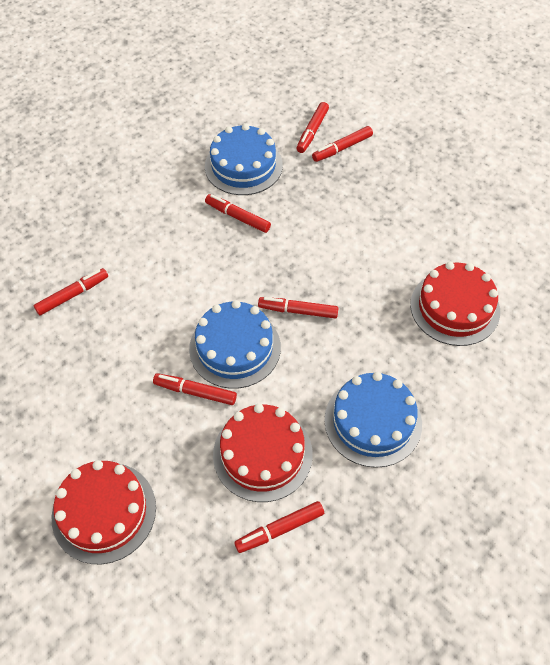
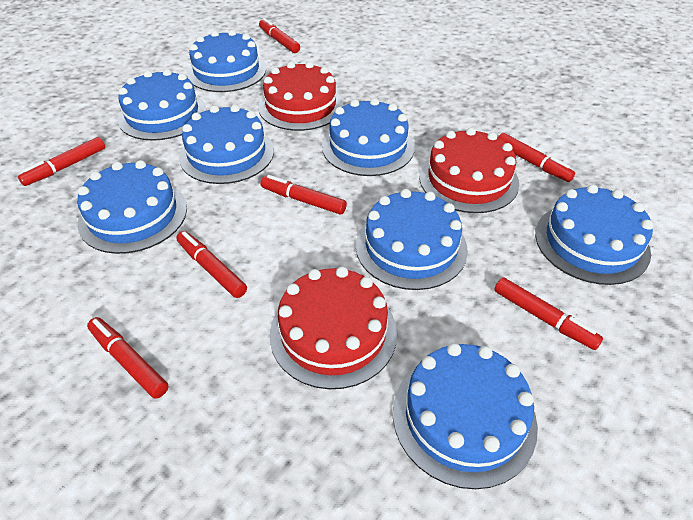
blue cake: [189,300,281,389] [205,124,283,195] [324,372,422,468] = 3 -> [77,160,187,254] [118,69,207,141] [179,105,274,184] [187,30,266,92] [322,98,415,176] [356,189,468,290] [393,343,538,489] [535,184,653,285] = 8

